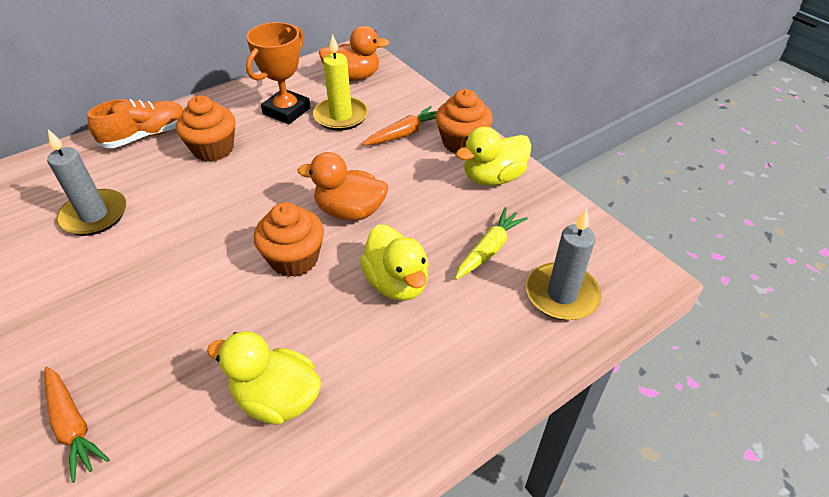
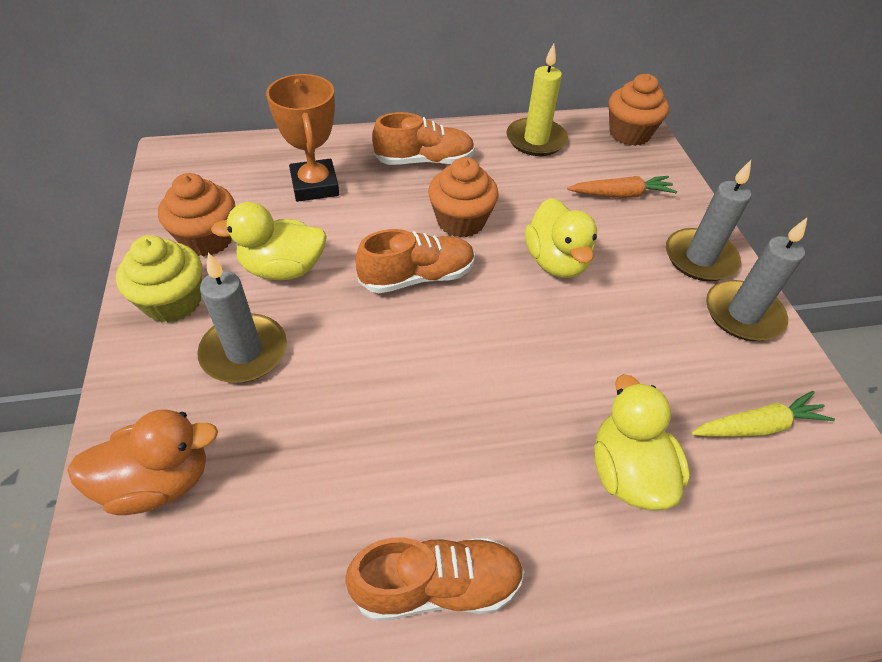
grey candle: [47,129,126,236] [526,208,601,320] = 2 -> [197,252,287,383] [666,160,751,281] [706,218,807,341] = 3
orange carrot: [44,367,110,483] [362,106,437,146] = 2 -> [567,176,677,198] = 1
orange duck: [298,152,388,221] [319,26,390,81] = 2 -> [67,409,218,515] = 1
orange shoe: [87,99,184,148] = 1 -> [345,538,525,621] [356,229,475,293] [372,112,475,165] = 3
yellow cupcake: none = 0 -> [116,235,202,323] = 1

